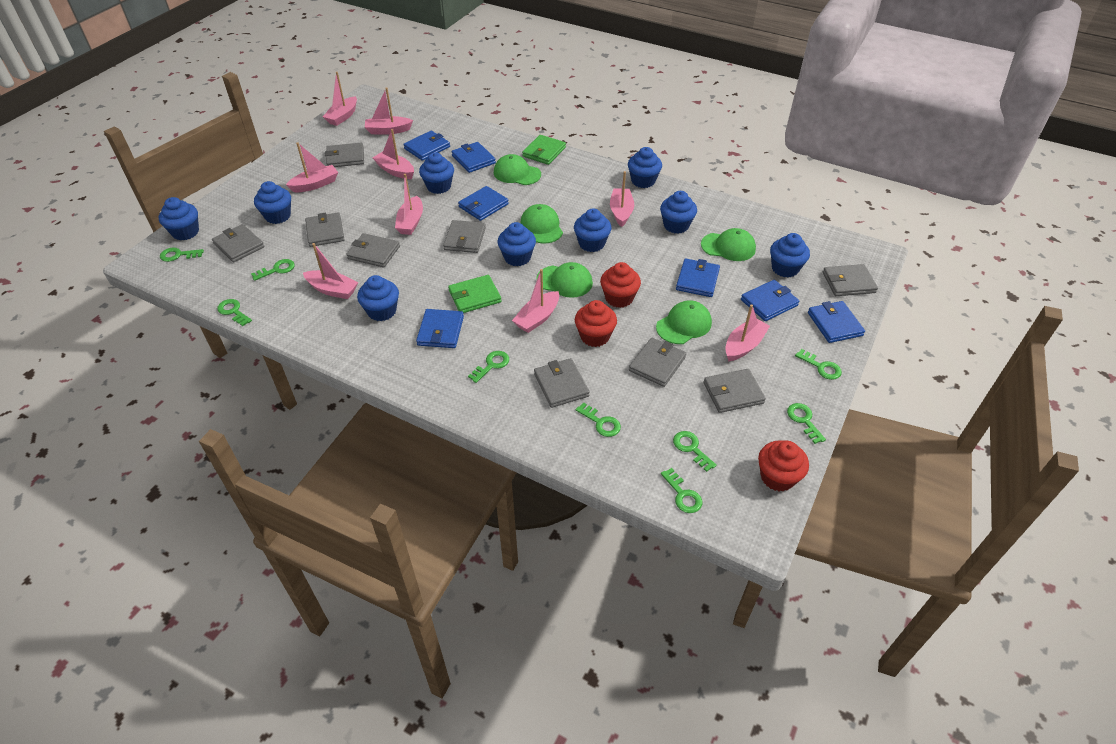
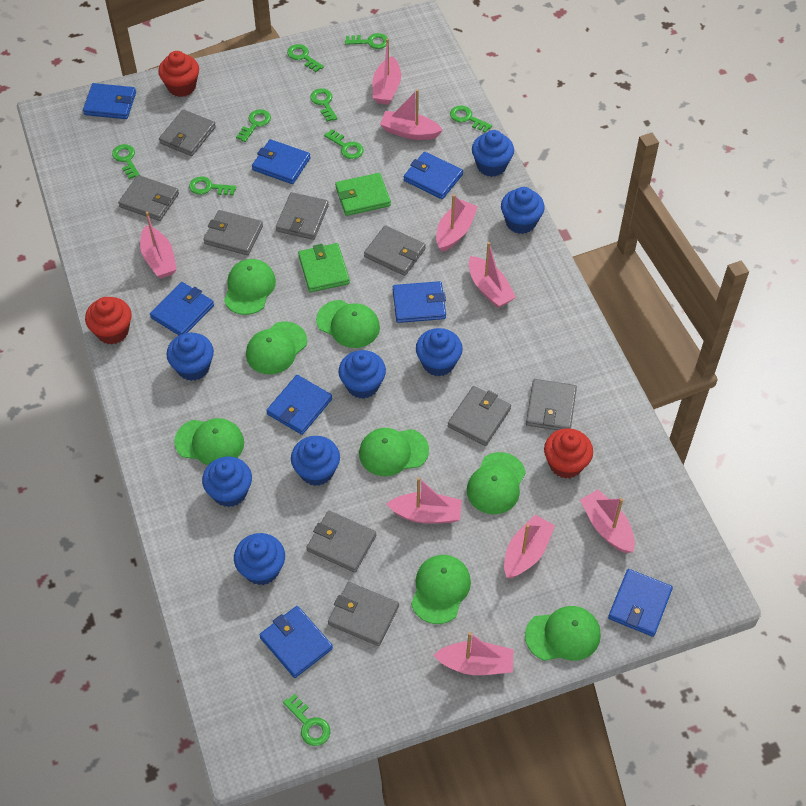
blue cupcake: [158,197,199,240] [254,181,291,224] [357,275,399,321] [419,152,454,194] [498,222,536,266] [574,208,611,252] [628,147,662,188] [660,191,697,234] [770,233,810,278] = 9 -> [166,333,214,381] [202,456,252,507] [234,533,285,585] [291,436,340,486] [338,350,386,399] [416,328,463,377] [472,130,514,177] [501,187,545,234] = 8
blue wallet: [403,131,450,161] [416,309,464,348] [451,142,496,173] [458,186,509,221] [676,258,720,297] [741,280,799,321] [808,301,865,343] = 7 -> [83,83,136,119] [150,282,214,335] [252,139,311,184] [259,606,333,678] [267,375,332,435] [393,281,446,323] [403,152,463,199] [608,569,673,637] = 8
green cap: [494,154,541,185] [520,204,563,244] [536,262,593,298] [656,300,712,344] [701,228,756,261] = 5 -> [174,418,244,465] [224,259,276,315] [246,321,307,374] [316,300,380,348] [359,428,429,476] [411,555,471,624] [467,452,526,514] [525,606,601,661] = 8

